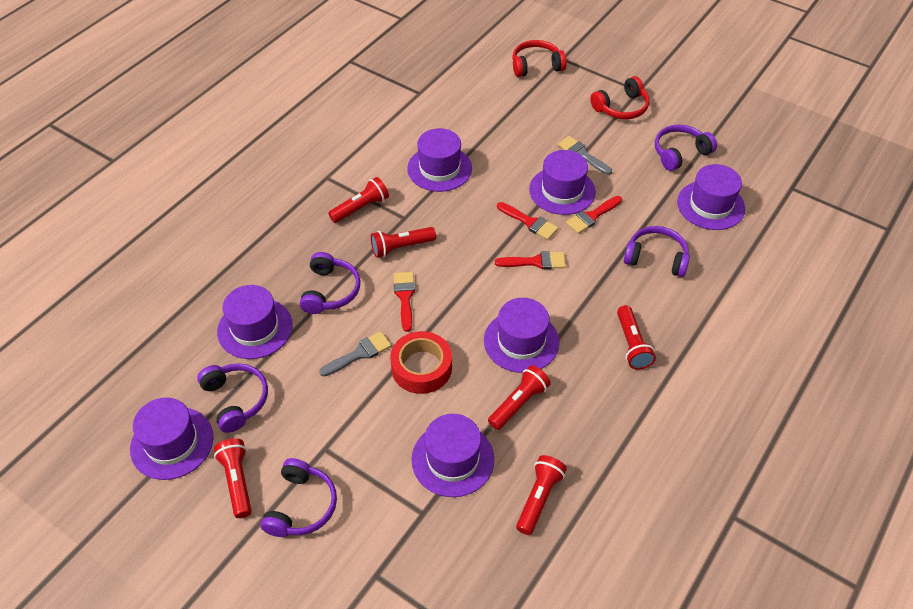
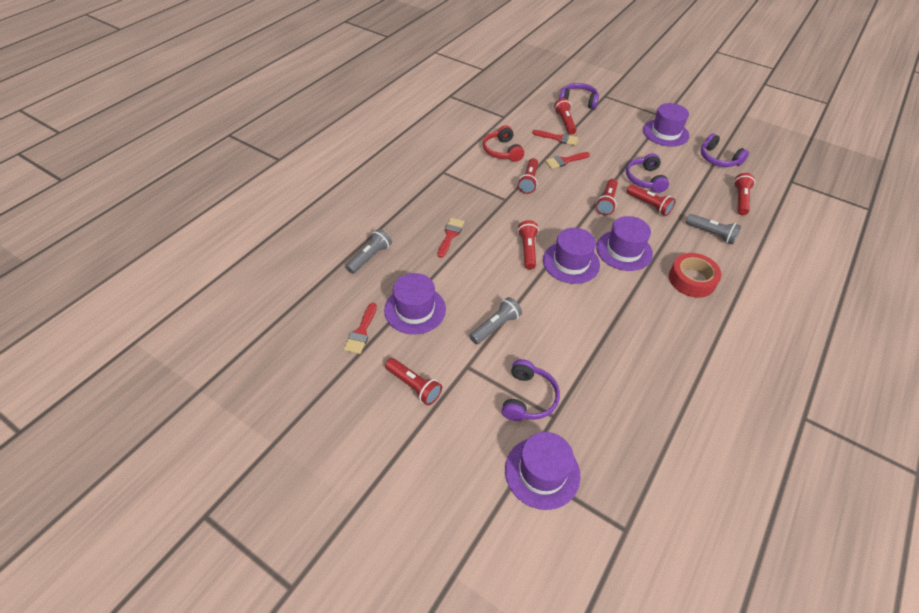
grey brush: [319,331,391,376] [558,136,612,175] = 2 -> none = 0
grey flashlight: none = 0 -> [346,229,392,274] [470,297,522,344] [686,214,741,244] = 3
purple hat: [130,398,213,480] [217,285,293,359] [407,128,472,192] [411,414,494,497] [484,298,559,373] [529,150,596,215] [677,164,745,230] = 7 -> [384,273,446,335] [505,432,581,510] [543,228,600,284] [596,216,653,271] [643,103,689,147] = 5
purple headphones: [197,363,268,433] [261,458,337,537] [300,252,360,314] [624,226,690,277] [655,125,717,171] = 5 -> [502,359,560,421] [559,83,599,109] [626,153,669,193] [700,133,749,167] = 4
red flashlight: [214,438,252,518] [328,177,389,223] [371,227,436,258] [488,365,551,430] [516,455,567,535] [617,305,656,370] = 6 -> [385,358,442,405] [517,220,539,270] [518,158,538,194] [554,98,577,135] [596,179,618,215] [627,184,676,216] [734,173,755,215] = 7
red headphones: [512,40,567,77] [590,76,649,119] = 2 -> [483,125,524,162] = 1

